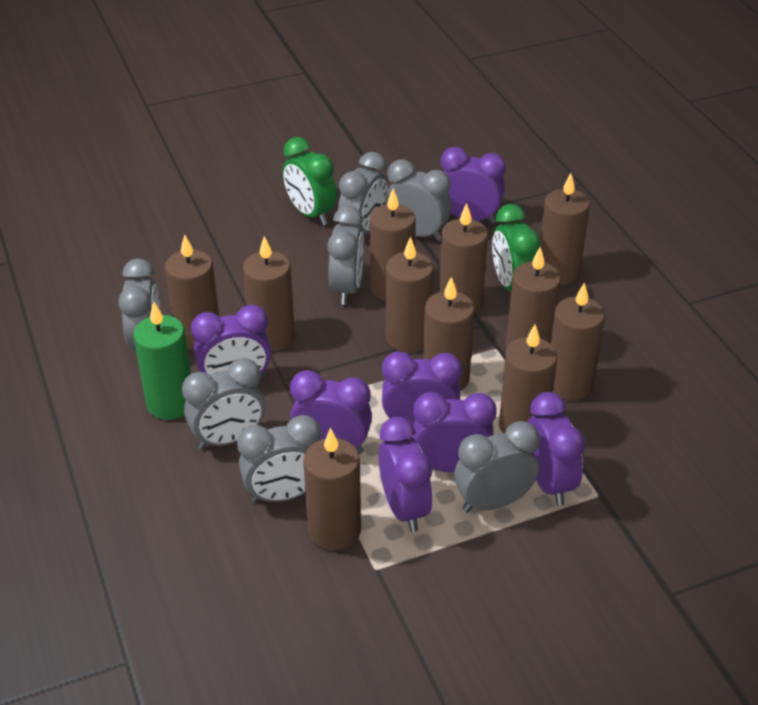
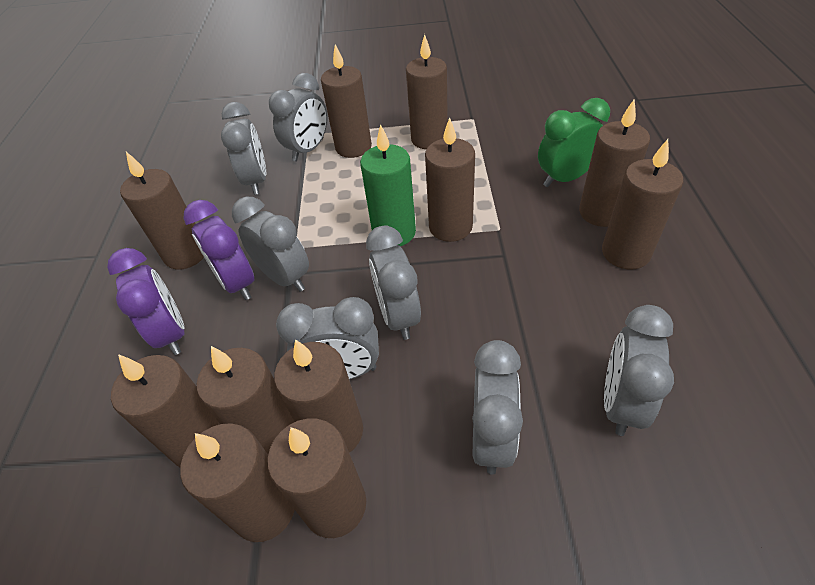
green clock: [283,137,337,225] [492,204,540,291] = 2 -> [538,98,610,187] = 1
purple clock: [191,305,271,378] [290,370,372,454] [378,417,433,532] [382,351,462,425] [413,392,497,473] [440,147,506,224] [528,392,585,506] = 7 -> [107,248,185,355] [183,200,255,300] = 2

